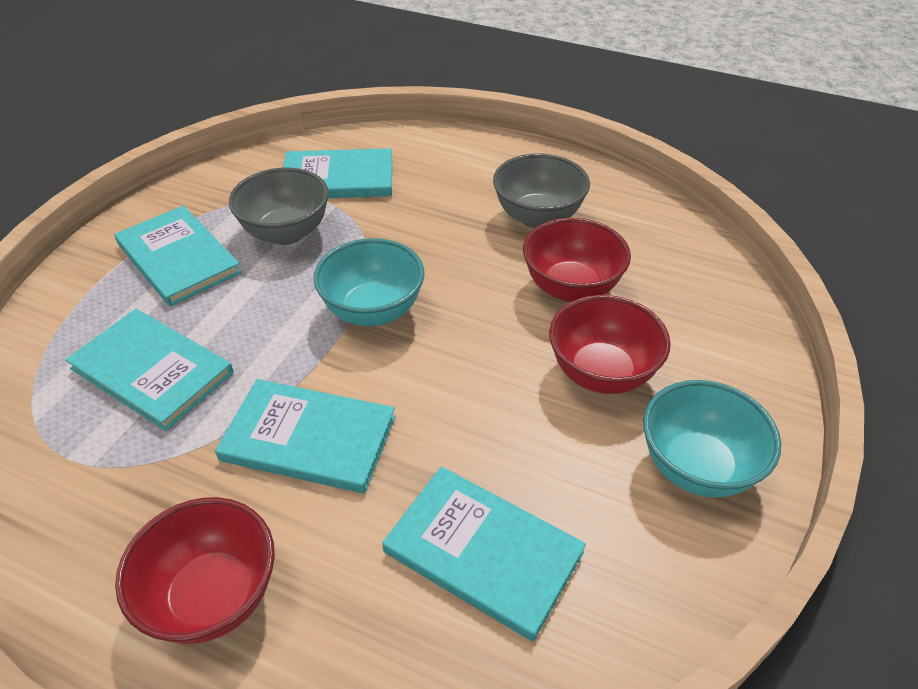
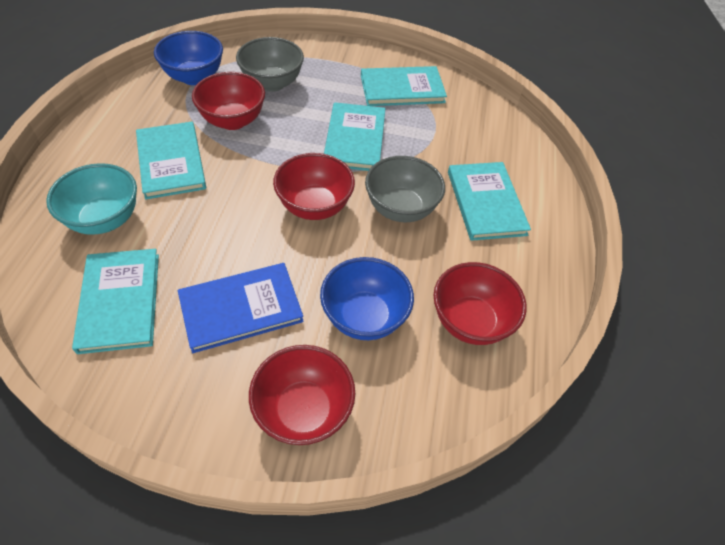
blue book: none = 0 -> [178,263,304,353] = 1
blue bowl: none = 0 -> [154,31,223,85] [320,257,414,340] = 2
red bowl: [115,497,275,644] [523,218,631,302] [549,295,671,394] = 3 -> [192,72,265,130] [249,345,355,445] [273,153,355,220] [434,262,527,345] = 4
turquoise bowl: [313,238,424,326] [643,380,781,497] = 2 -> [46,163,137,235] = 1

